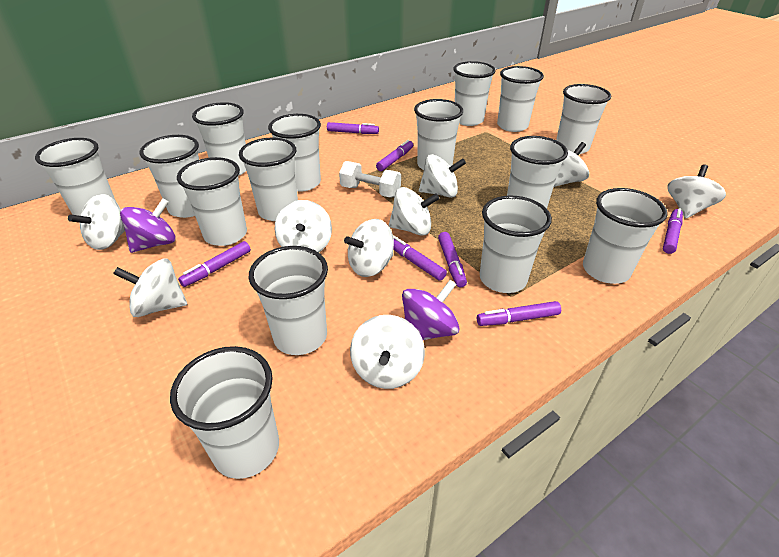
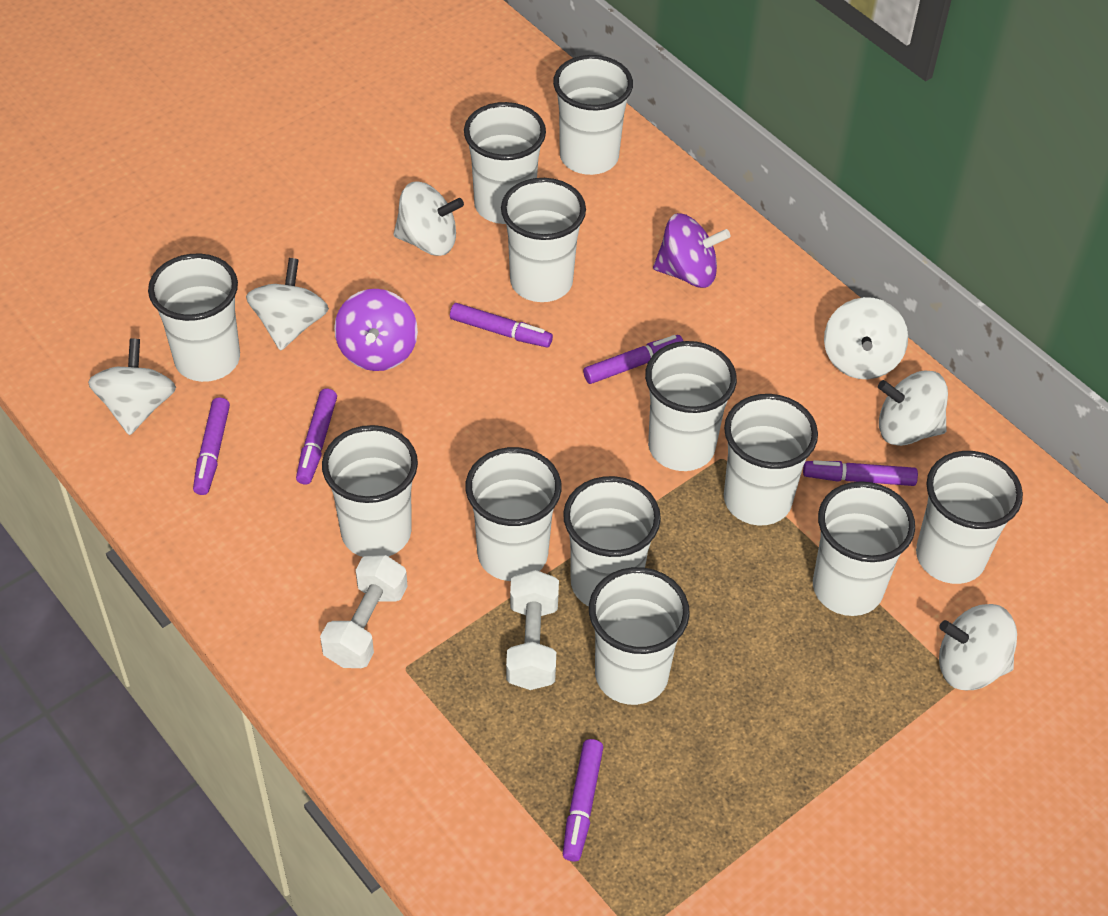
purple marker: [178,241,251,287] [327,122,379,134] [376,140,413,171] [393,236,447,281] [438,232,467,287] [477,301,561,326] [663,208,683,254] = 7 -> [193,398,230,495] [296,389,337,484] [450,303,553,348] [563,739,603,862] [583,335,683,384] [803,460,918,486] = 6
white cup: [35,138,116,216] [139,135,199,218] [170,346,279,479] [177,157,247,246] [192,102,246,176] [239,137,298,221] [248,246,328,355] [268,114,321,192] [414,99,463,170] [453,61,496,126] [480,196,552,293] [497,66,544,132] [507,136,568,208] [556,84,611,154] [583,188,668,284] = 15 -> [148,254,240,382] [322,425,418,557] [464,102,546,224] [465,447,562,581] [501,178,586,302] [553,55,633,175] [563,476,661,607] [589,567,690,705] [645,341,737,471] [724,394,818,525] [813,481,915,616] [916,451,1023,584] = 12
white dumbbell: [339,161,401,197] = 1 -> [320,555,407,668] [506,570,559,690] = 2
white spinning top: [68,194,125,250] [113,259,187,317] [275,200,332,253] [344,219,394,277] [350,315,425,389] [389,187,439,236] [419,154,466,198] [554,142,589,187] [667,164,726,218] = 9 -> [88,338,176,435] [246,258,329,351] [393,181,464,256] [824,297,908,379] [878,370,948,446] [939,604,1017,690] = 6

